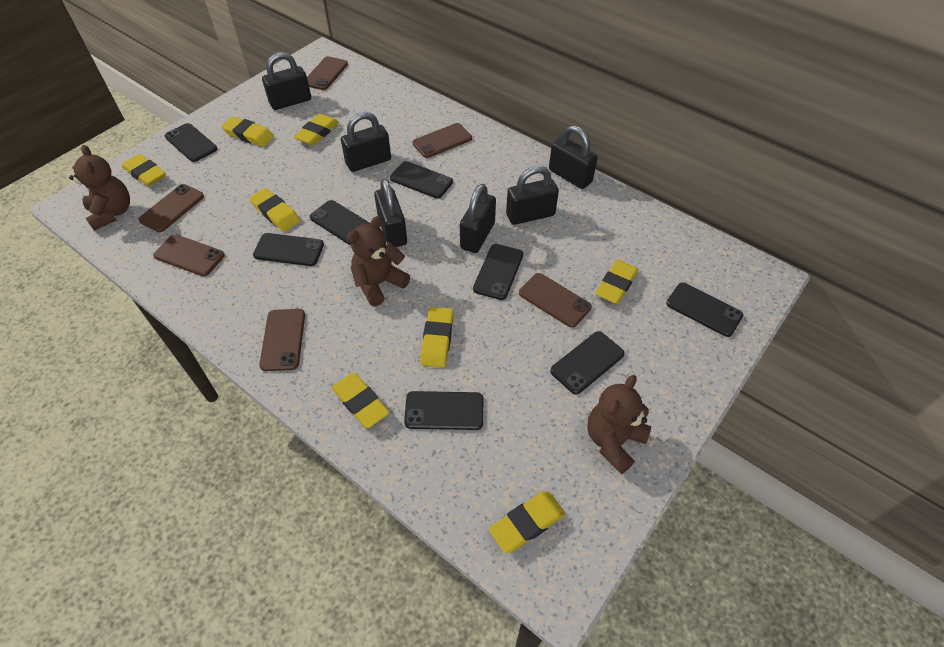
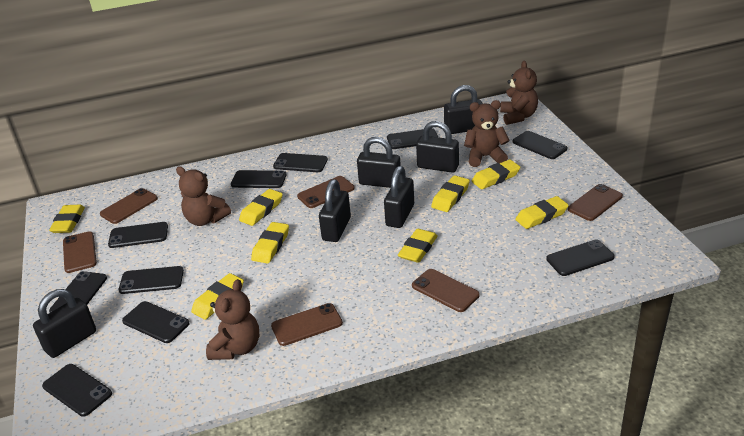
black phone: [165,123,217,162] [253,233,324,266] [310,200,370,245] [390,161,453,198] [404,391,483,430] [473,244,523,300] [550,331,624,394] [666,283,743,337] = 8 -> [42,364,112,417] [49,271,107,313] [108,222,168,248] [118,266,184,294] [122,301,190,343] [231,170,286,188] [273,153,328,172] [387,128,438,149] [513,131,567,159] [546,239,615,276] = 10
brown teddy bear: [69,145,130,231] [347,216,410,306] [587,375,651,474] = 3 -> [176,166,231,226] [206,279,259,360] [464,100,510,167] [500,61,538,125] = 4

